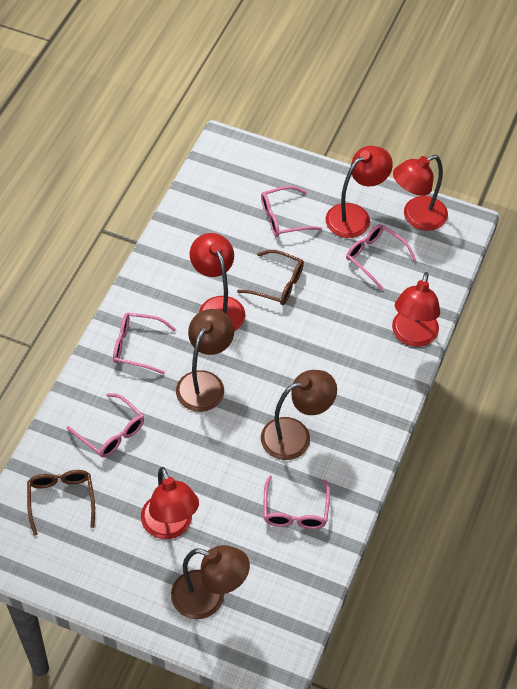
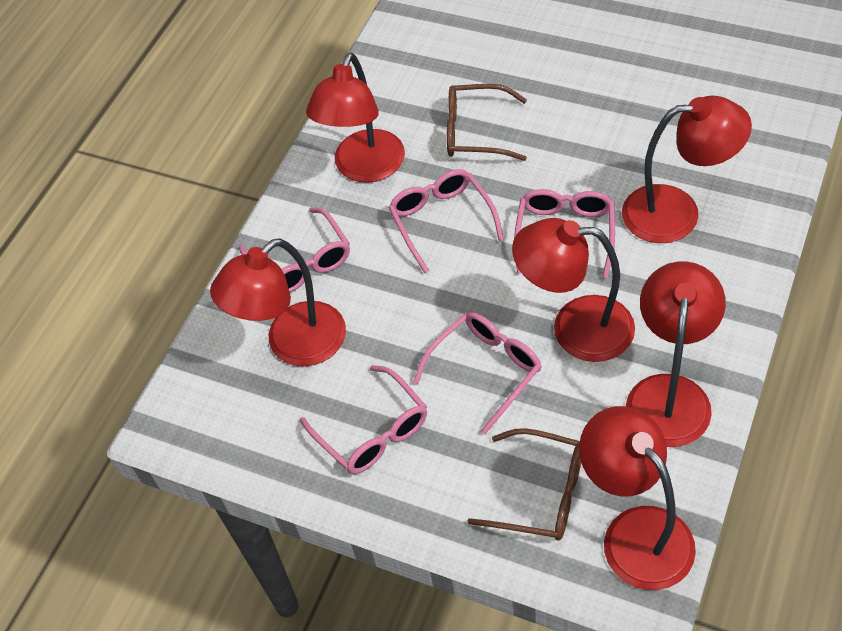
brown lamp: [171,545,250,619] [176,309,234,412] [261,370,337,460] = 3 -> none = 0
red lamp: [141,467,199,539] [190,233,245,331] [326,146,393,238] [392,272,440,347] [393,155,448,231] = 5 -> [210,238,346,367] [306,52,405,183] [512,218,635,362] [579,406,696,590] [622,96,752,243] [626,261,726,447] = 6

